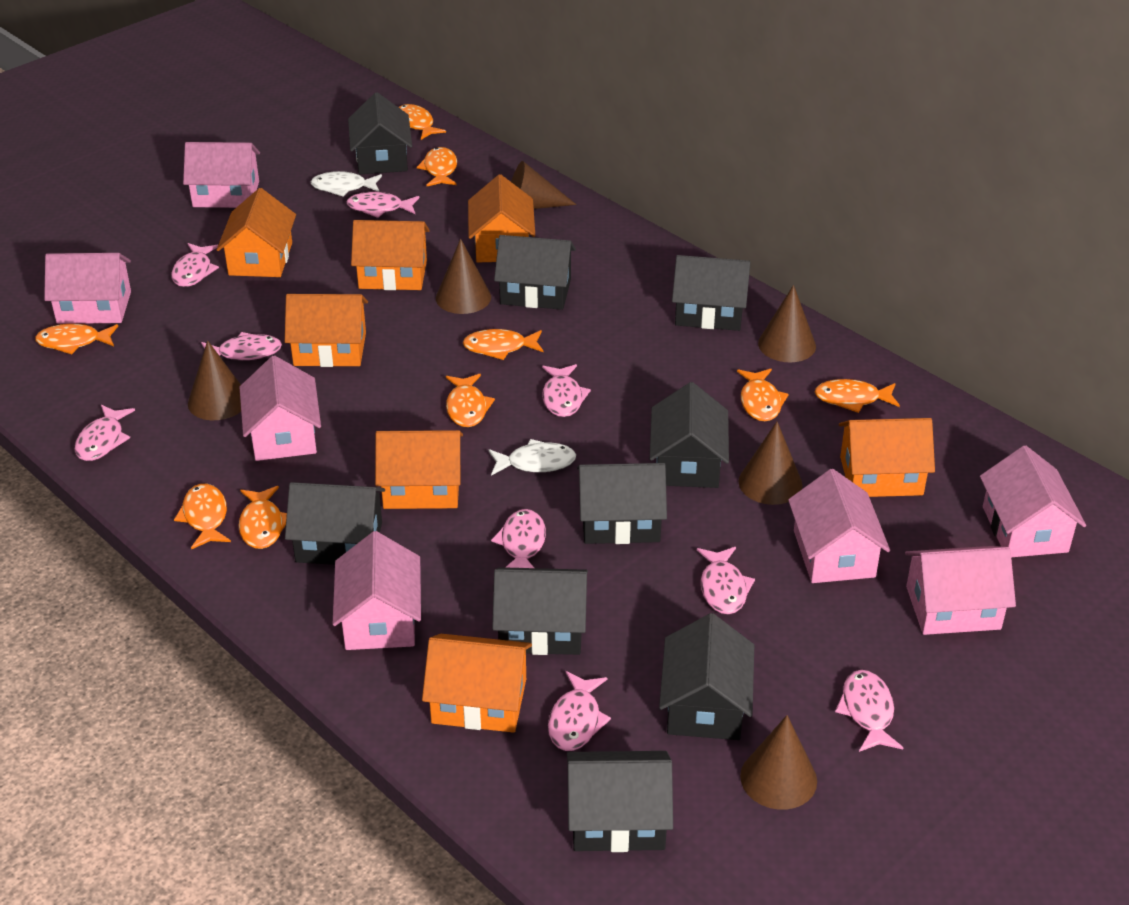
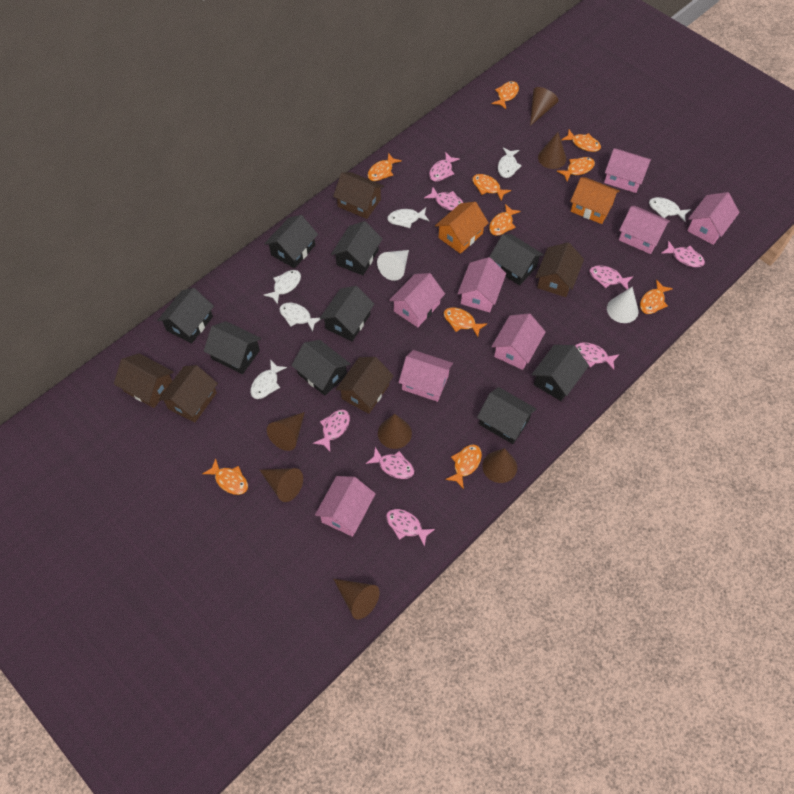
brown cone: [188,340,241,420] [436,239,491,314] [511,161,576,209] [738,422,802,505] [740,715,817,810] [758,285,816,362] = 6 -> [260,468,303,502] [267,412,305,451] [334,579,380,619] [378,414,412,449] [482,448,517,483] [530,87,558,126] [538,132,566,169] = 7
brown house: none = 0 -> [114,353,173,408] [159,365,218,423] [333,172,384,219] [336,357,394,414] [535,242,584,297] = 5
orange fish: [35,324,118,354] [174,484,231,549] [238,486,287,549] [399,104,446,140] [417,147,457,186] [446,374,495,427] [463,329,543,360] [737,369,789,421] [815,379,900,413] = 9 -> [202,458,248,495] [368,153,402,181] [444,307,487,337] [445,444,482,489] [472,174,511,201] [489,204,521,236] [492,81,519,109] [557,157,595,181] [561,130,601,152] [640,280,673,314] = 10
orange house: [216,188,296,277] [285,294,368,367] [351,220,430,290] [375,430,463,509] [422,634,532,733] [468,174,535,263] [839,418,935,497] = 7 -> [435,202,489,254] [570,177,620,224] = 2
pink fish: [75,405,135,461] [171,243,219,287] [201,332,282,360] [346,192,419,218] [491,509,546,568] [542,364,591,417] [548,671,611,751] [697,547,755,614] [835,670,903,752] = 9 -> [313,409,350,452] [366,447,414,479] [386,509,435,547] [424,187,463,211] [429,152,460,182] [575,342,620,370] [589,265,633,290] [662,241,705,267] = 8
pink house: [44,253,131,324] [183,142,260,208] [239,355,321,461] [333,531,421,650] [788,469,890,583] [905,546,1016,635] [980,445,1086,557] = 7 -> [315,476,376,537] [389,273,445,327] [399,350,453,402] [457,257,506,312] [491,314,546,370] [604,148,651,193] [619,205,670,254] [687,192,740,245] = 8
white cone: none = 0 -> [377,250,409,281] [607,287,639,323] = 2
white fish: [311,171,382,196] [488,439,576,476] = 2 -> [251,360,287,399] [264,270,301,305] [279,303,321,332] [387,208,429,228] [498,148,522,178] [649,197,691,222] = 6

